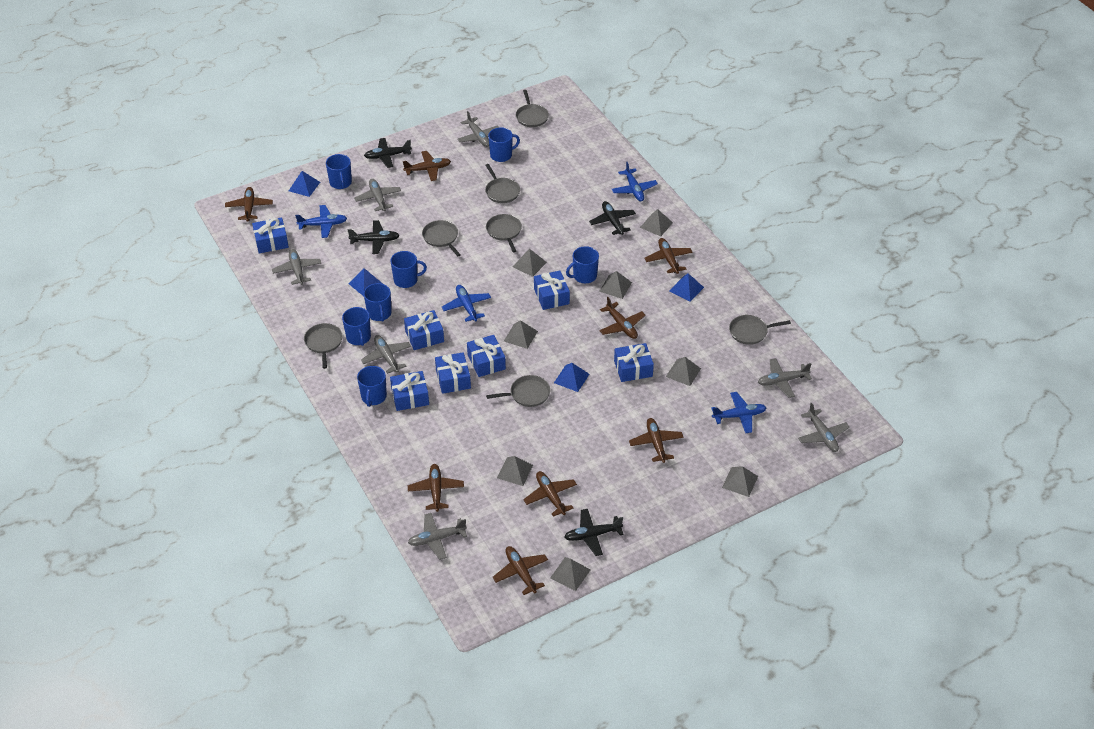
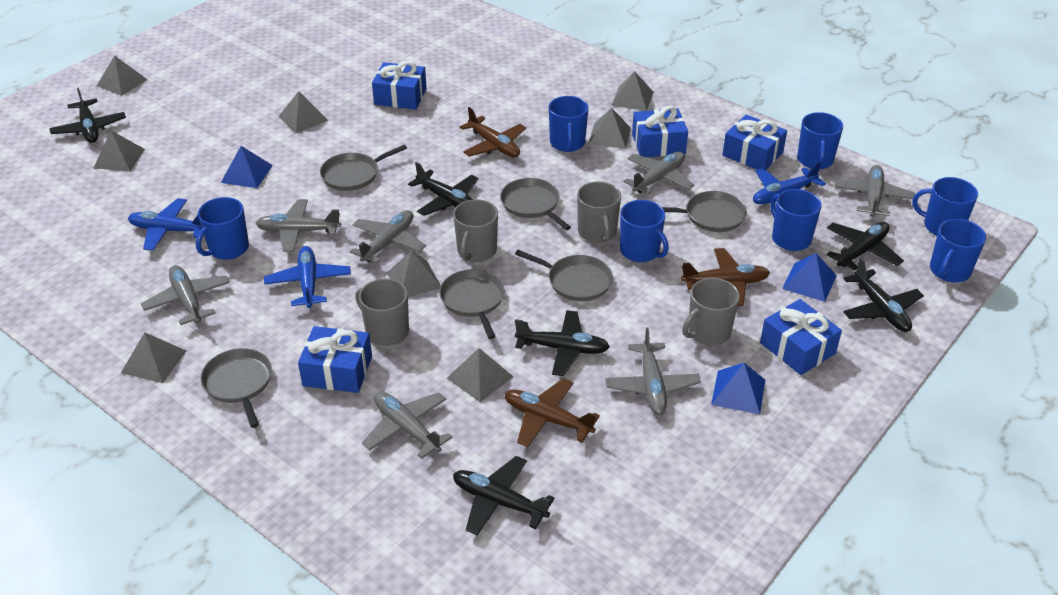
black plane: [348,220,400,254] [364,138,412,168] [564,509,624,556] [589,201,636,235] = 4 -> [49,87,126,143] [408,162,479,216] [453,456,555,535] [515,310,610,376] [826,222,904,270] [843,258,924,332] = 6
blue gift: [252,217,289,253] [390,371,429,411] [404,310,444,350] [435,352,471,394] [467,335,506,377] [534,271,570,310] [614,343,654,382] = 7 -> [298,326,372,393] [372,61,427,110] [632,106,688,157] [722,115,787,170] [760,299,842,375] = 5
blue plane: [295,205,347,238] [442,285,491,322] [612,162,658,201] [711,392,767,433] = 4 -> [128,198,202,251] [264,246,351,308] [753,161,826,204] = 3
blue pyramid: [289,171,320,197] [348,268,383,296] [554,363,589,392] [669,273,704,302] = 4 -> [221,146,273,188] [711,363,765,414] [782,253,837,302] = 3
brown plane: [225,187,273,222] [403,151,451,181] [408,464,464,512] [493,546,548,595] [523,471,577,517] [599,297,646,339] [629,418,684,463] [644,238,693,274] = 8 -> [460,107,526,157] [505,378,600,447] [681,248,770,306] = 3
grey mug: none = 0 -> [355,279,409,346] [453,199,498,262] [577,181,621,243] [682,278,740,345] = 4
grey pan: [304,323,343,369] [422,220,461,257] [485,164,520,203] [486,214,522,253] [486,375,550,407] [516,90,549,127] [729,315,791,345] = 7 -> [200,348,272,428] [320,145,407,191] [439,269,504,339] [500,178,571,230] [515,250,613,301] [662,191,747,232] = 6

